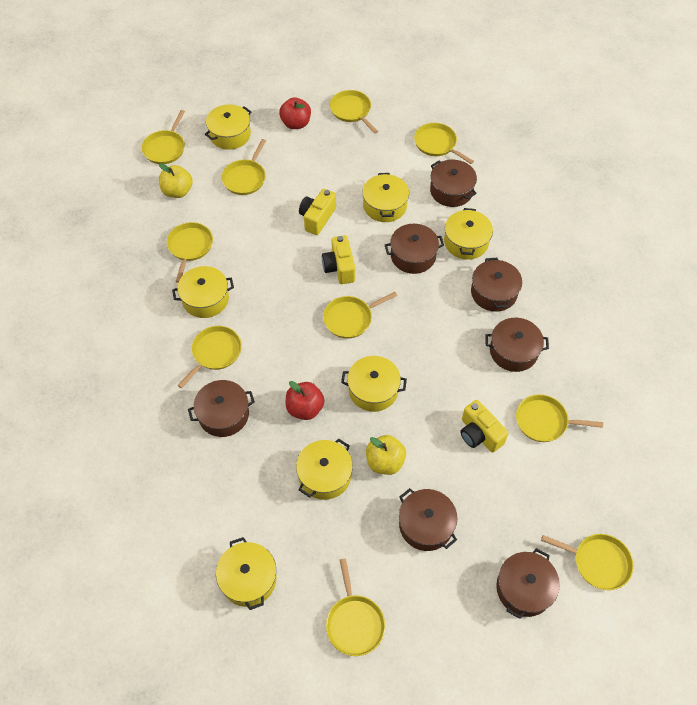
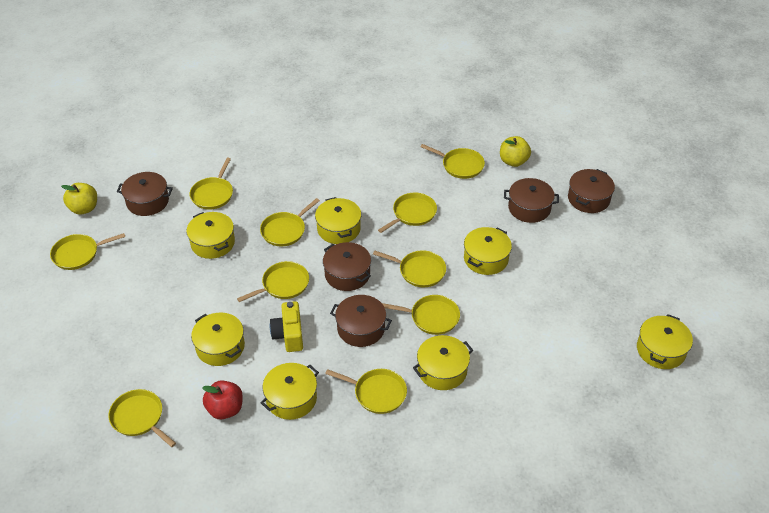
brown pot: [188,380,255,437] [385,224,444,274] [399,488,457,551] [430,160,477,207] [471,258,522,312] [485,318,549,372] [496,548,560,619] = 7 -> [117,172,173,216] [323,242,371,291] [330,295,392,347] [504,178,559,223] [568,169,615,213] = 5
red apple: [279,97,311,129] [286,381,325,420] = 2 -> [202,380,243,419] = 1
yellow camera: [299,189,336,235] [322,235,355,284] [460,400,509,453] = 3 -> [270,301,303,352] = 1

